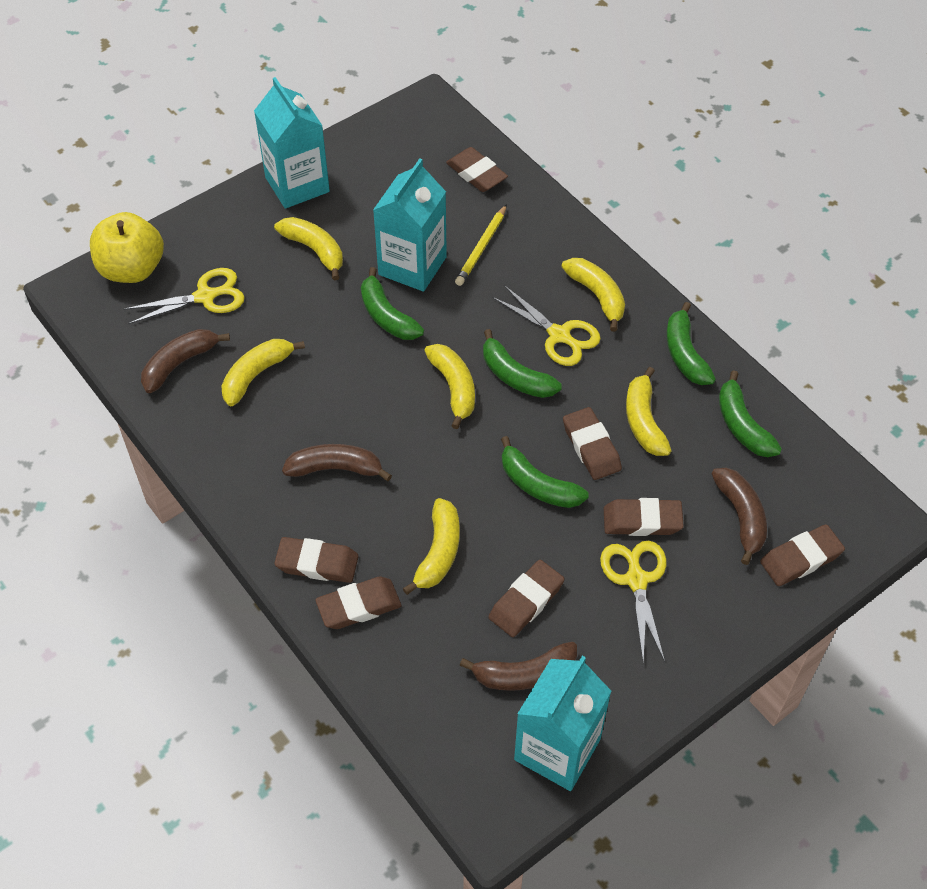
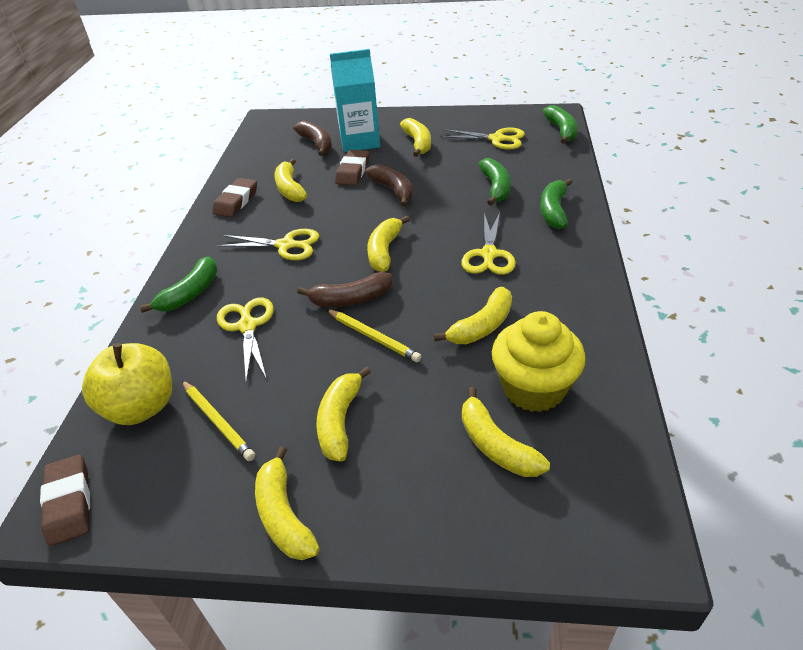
brown banana: [141,329,230,393] [282,444,392,481] [460,642,577,691] [711,468,767,565] = 4 -> [293,121,332,156] [297,272,392,307] [365,164,413,207] = 3
brown eraser: [274,537,359,583] [315,577,401,629] [446,147,508,192] [489,560,565,637] [563,407,622,480] [604,498,684,536] [760,524,845,586] = 7 -> [40,455,90,546] [212,178,257,217] [335,150,369,186] = 3
green banana: [361,267,424,340] [483,329,562,398] [501,436,589,508] [667,302,716,385] [719,370,782,457] = 5 -> [140,256,218,313] [479,158,511,206] [540,178,573,229] [543,105,578,144] = 4
turquoise carton: [254,77,330,209] [373,158,447,292] [514,656,611,791] = 3 -> [330,49,380,152] = 1
yellow banana: [221,339,305,406] [274,217,343,280] [402,498,460,595] [424,344,475,429] [561,258,625,332] [626,367,671,456] = 6 -> [255,446,320,560] [274,159,307,202] [317,366,371,462] [367,216,410,272] [400,118,431,157] [434,287,512,344] [462,387,550,477] = 7
yellow cupcake: none = 0 -> [492,311,586,412] = 1
yellow pencil: [455,204,507,286] = 1 -> [182,380,255,461] [326,309,422,362] = 2
yellow scissors: [124,268,245,324] [492,285,601,366] [600,541,666,662] = 3 -> [217,229,319,260] [217,297,274,382] [440,128,525,150] [461,212,516,275] = 4

